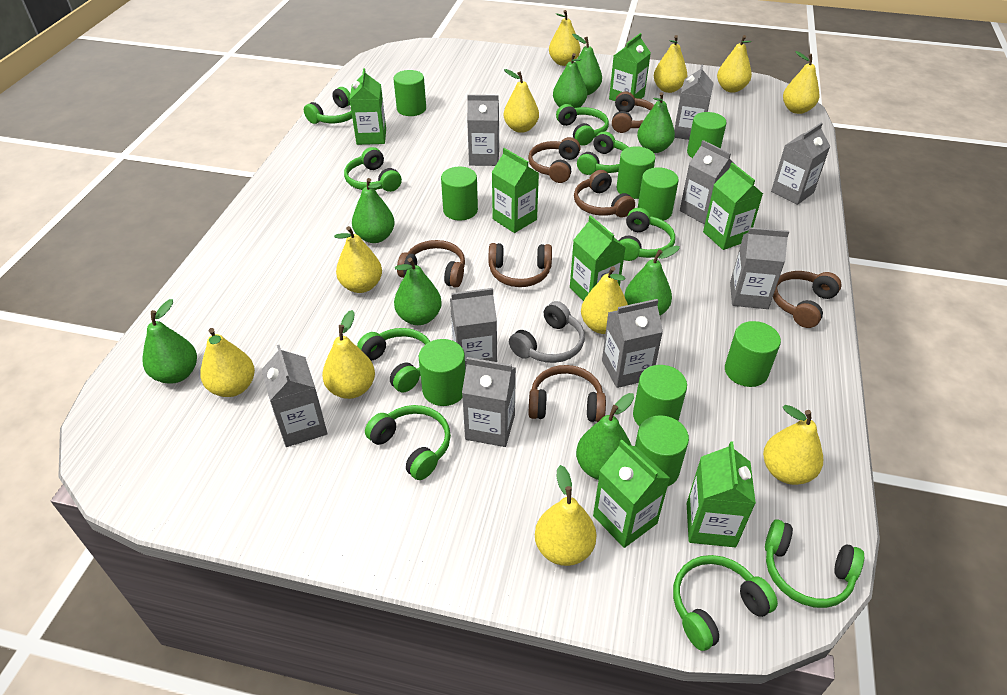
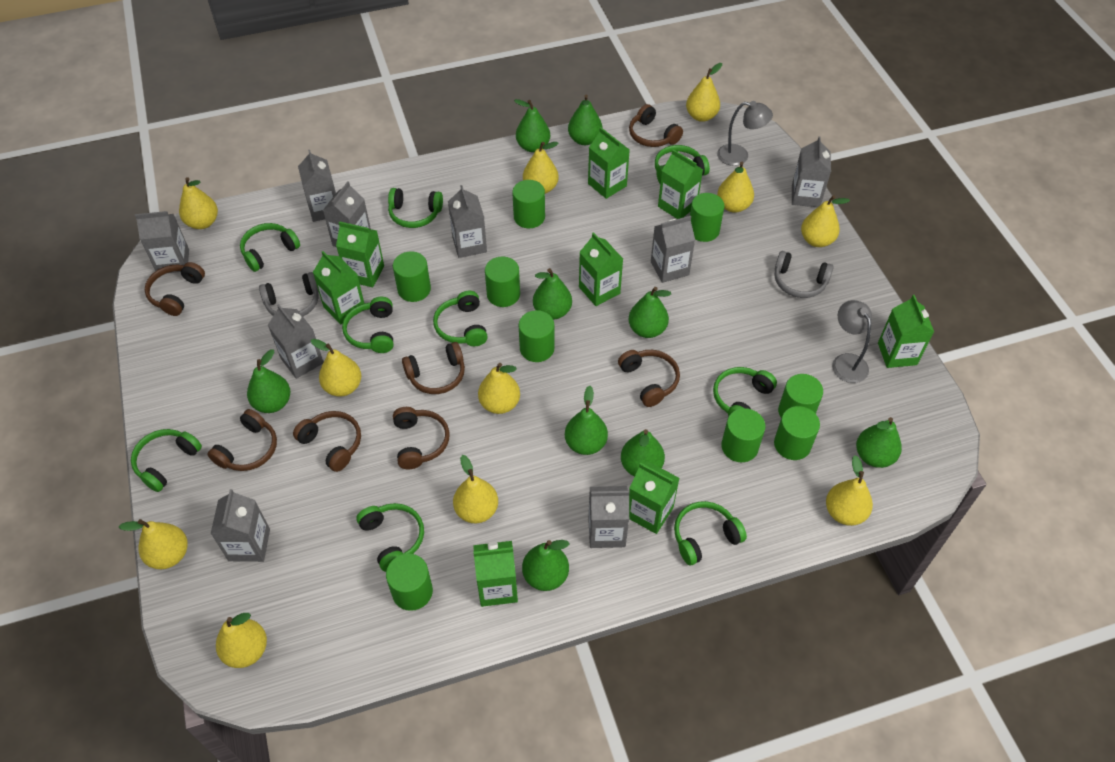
green carton: [349,68,386,145] [492,148,539,233] [570,215,625,301] [593,440,670,548] [609,33,651,101] [687,441,756,547] [703,162,763,250] = 7 -> [313,251,364,324] [336,221,384,287] [473,541,518,607] [579,232,623,306] [588,127,630,199] [629,461,680,534] [658,149,703,219] [878,295,934,368] = 8
green pear: [143,299,197,384] [352,178,395,243] [394,258,442,325] [553,53,587,108] [572,34,602,95] [576,393,634,480] [624,246,680,315] [637,92,675,153] = 8 -> [247,349,291,413] [514,99,550,152] [522,540,569,591] [533,268,572,320] [565,386,608,455] [568,95,602,145] [621,429,665,476] [629,287,671,338] [856,417,902,468] = 9
grey headphones: [509,301,585,363] = 1 -> [259,272,319,317] [775,251,834,298] = 2
grey lamp: none = 0 -> [717,101,773,166] [832,300,872,383] = 2

